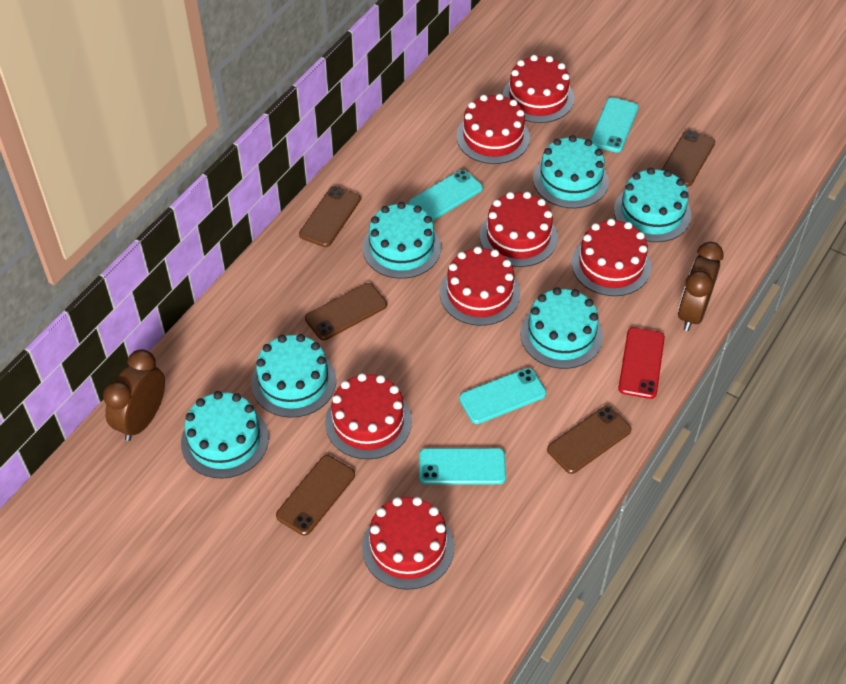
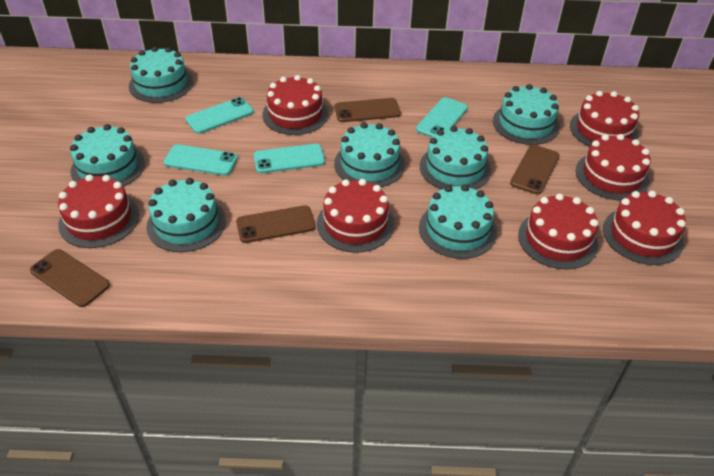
brown clock: [103,349,165,441] [678,242,724,331] = 2 -> none = 0
brown phone: [276,455,355,536] [299,186,361,247] [305,283,387,340] [547,406,632,474] [662,130,715,187] = 5 -> [30,249,110,307] [236,205,316,243] [335,98,401,122] [510,145,560,194] = 4
red phone: [618,327,665,399] = 1 -> none = 0
turquoise cake: [181,391,269,479] [251,334,336,418] [363,202,441,279] [520,288,603,369] [533,135,609,208] [614,168,691,242] = 6 -> [70,124,145,187] [129,46,193,103] [147,178,226,252] [334,122,405,187] [419,184,497,259] [420,126,491,190] [493,84,560,145] = 7

